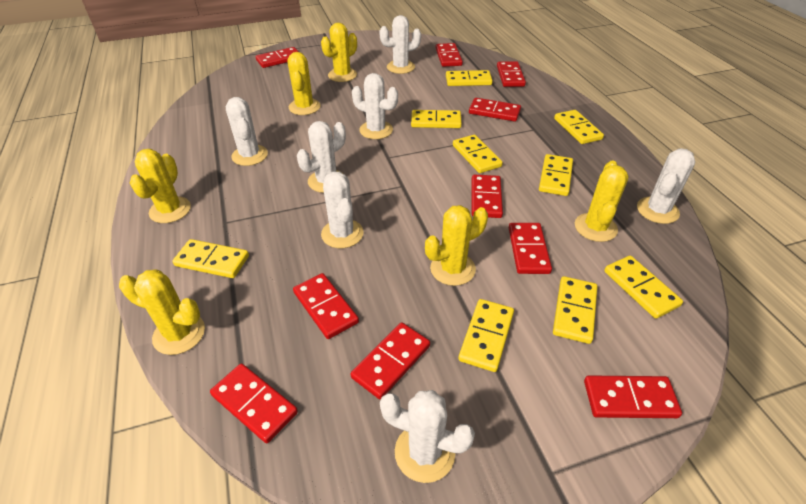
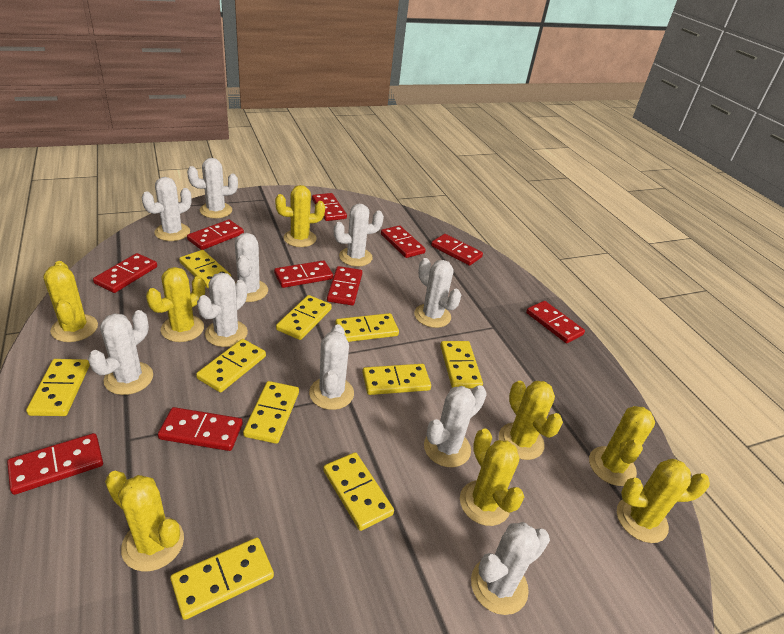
white cactus: [226,97,268,166] [297,121,346,193] [321,172,364,248] [352,73,398,139] [379,15,421,74] [380,390,475,483] [637,149,695,224] = 7 -> [88,310,153,395] [142,177,192,241] [187,158,238,218] [197,273,248,347] [235,233,268,302] [309,324,354,410] [334,204,384,267] [414,258,461,328] [424,385,487,467] [471,522,550,615] = 10
yellow cactus: [119,270,205,355] [130,149,191,223] [287,52,321,115] [321,23,357,82] [425,205,488,286] [575,160,629,242] = 6 -> [43,261,98,342] [105,471,184,572] [146,267,205,342] [275,185,325,247] [460,428,524,526] [499,381,563,460] [589,406,655,486] [617,459,710,543] = 8
yellow domino: [173,239,249,278] [411,110,462,128] [446,70,493,86] [453,135,503,173] [458,299,514,372] [539,154,573,196] [553,276,598,344] [554,110,604,144] [604,256,683,319] = 9 -> [26,359,90,416] [170,537,274,620] [179,250,231,288] [196,339,266,393] [243,381,299,444] [276,295,332,340] [323,452,394,531] [335,313,399,342] [362,364,431,395] [440,341,483,388] = 10

